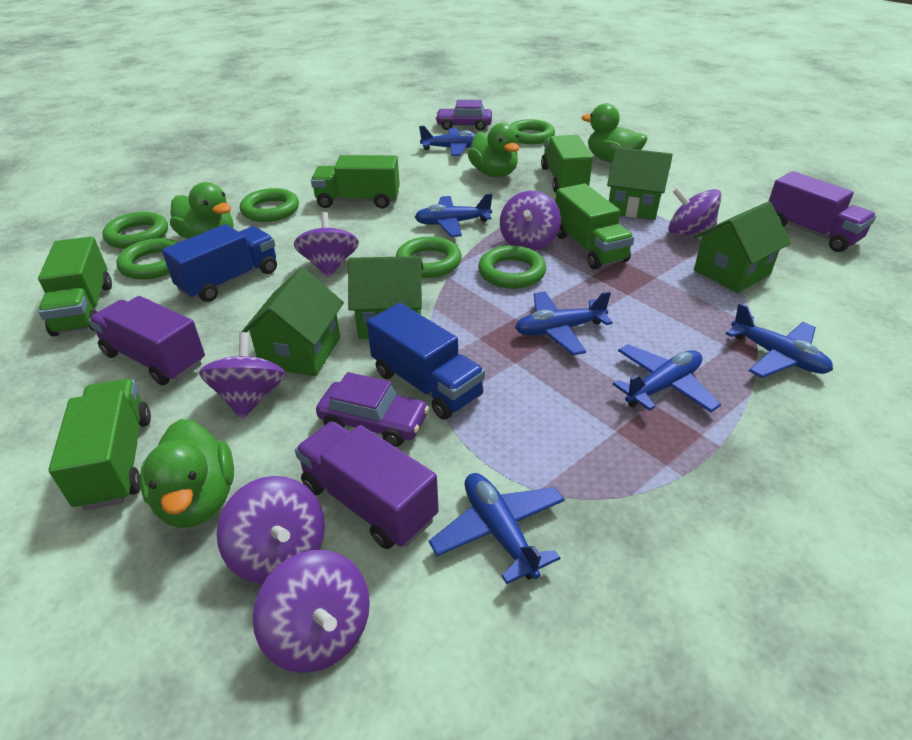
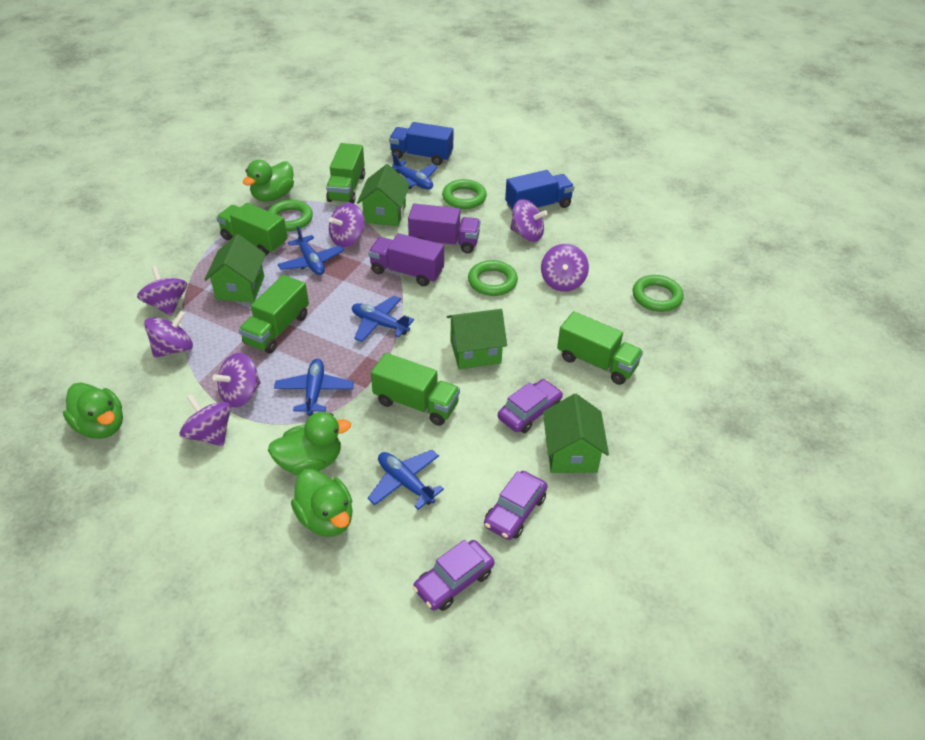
blue plane: [415,193,492,237] [419,126,477,156] [429,473,565,584] [515,291,613,355] [613,344,721,412] [726,303,833,378] = 6 -> [274,359,354,416] [278,226,344,275] [352,296,414,342] [368,450,444,510] [392,153,438,190] = 5
green ring: [102,212,168,249] [117,238,179,280] [240,188,299,222] [396,236,462,278] [478,245,546,289] [510,119,555,144] = 6 -> [268,200,313,231] [442,179,487,209] [468,260,518,296] [632,275,684,312] = 4
purple car: [316,372,429,447] [435,100,492,131] = 2 -> [413,540,494,611] [484,471,547,540] [498,379,563,433] = 3
purple spinning top: [199,332,286,419] [217,476,325,584] [253,550,370,673] [294,212,359,278] [500,191,561,251] [668,187,722,236] = 6 -> [137,266,187,316] [144,311,193,358] [180,394,231,446] [212,353,261,408] [329,203,365,248] [510,199,548,242] [541,244,589,292] = 7
purple truck: [88,296,205,385] [295,421,439,549] [769,171,876,252] = 3 -> [368,233,444,286] [408,204,480,253] = 2

